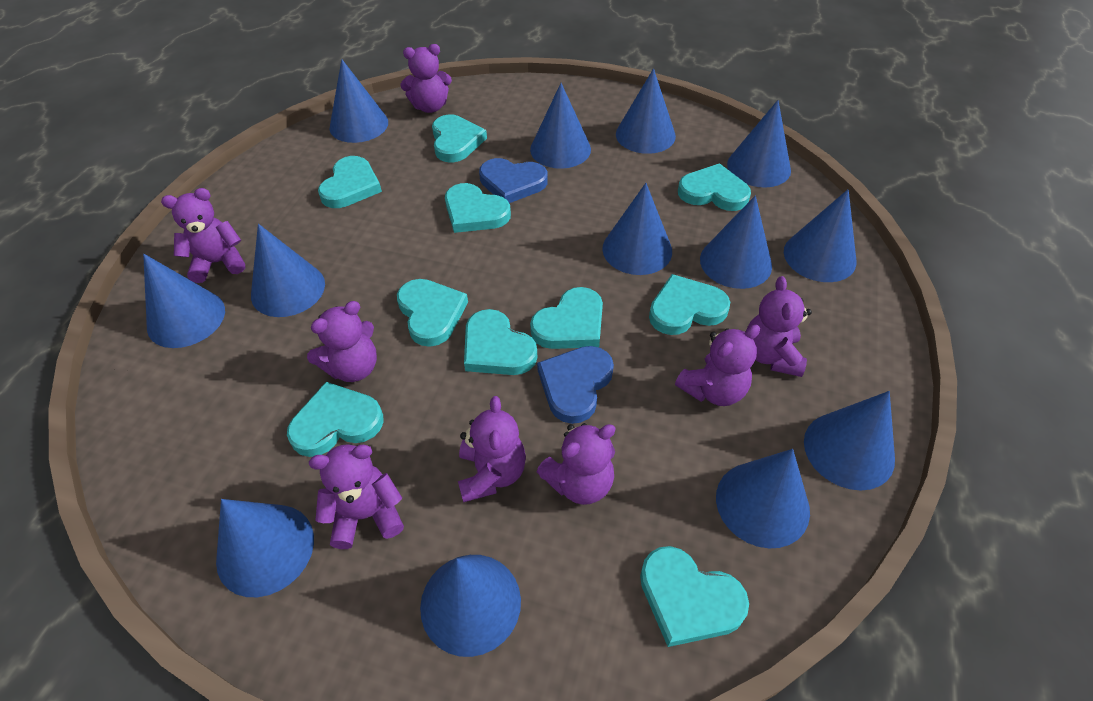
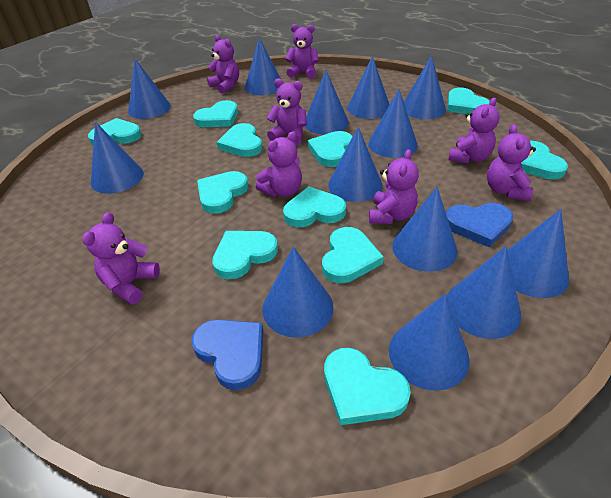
turquoise heart: [287,382,383,457] [318,156,382,208] [397,279,468,347] [432,115,487,162] [445,183,511,233] [464,309,537,375] [530,287,603,349] [640,546,749,647] [649,274,730,335] [678,163,751,211] = 10 -> [88,118,142,145] [193,100,238,127] [197,171,248,214] [212,231,278,279] [217,123,262,157] [283,186,346,227] [308,131,353,167] [322,227,384,283] [324,348,411,425] [448,88,490,114] [521,141,568,180] = 11

